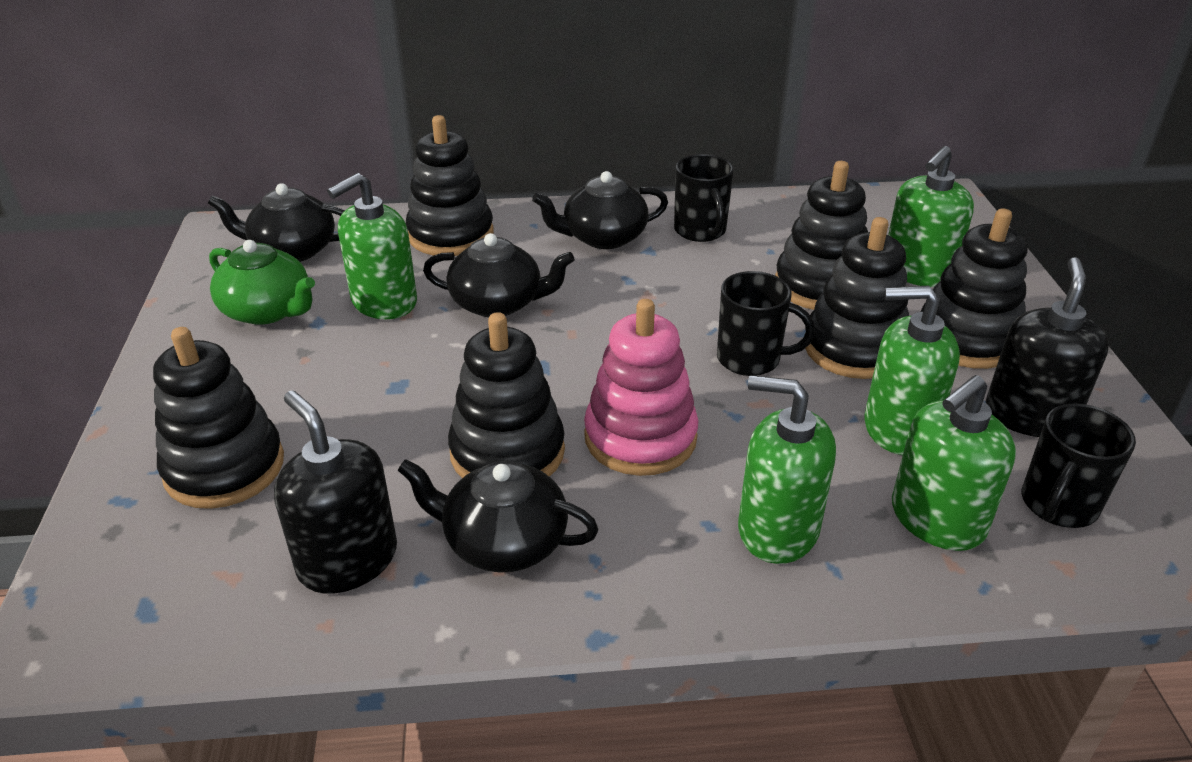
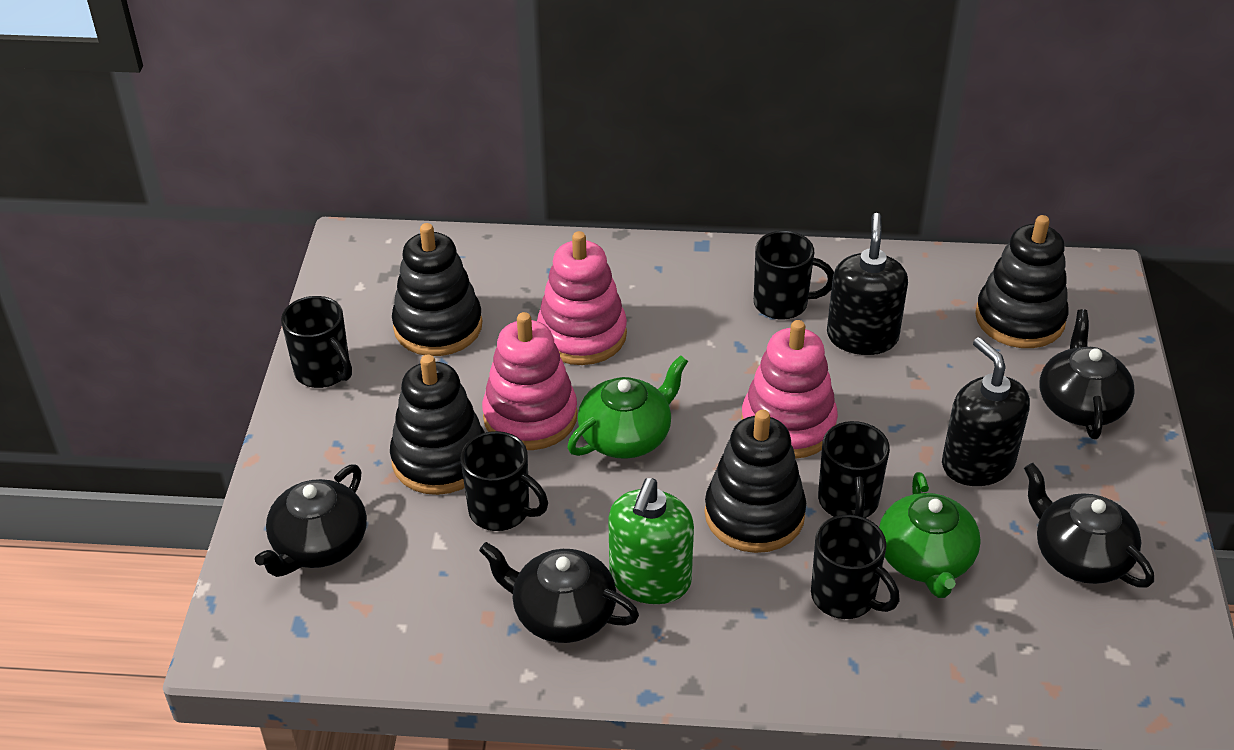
black mug: [674,154,734,242] [717,271,815,376] [1022,403,1136,528] = 3 -> [281,296,352,388] [461,431,548,531] [754,231,834,320] [811,515,899,619] [818,421,890,518] = 5
black stacking toy: [153,327,284,509] [406,115,494,256] [448,312,565,478] [775,161,868,310] [805,217,909,379] [921,208,1028,369] = 6 -> [390,355,485,495] [392,223,482,356] [705,410,806,553] [975,215,1069,348] = 4
green soap dispenser: [327,173,417,319] [738,375,836,564] [864,285,960,455] [888,146,974,287] [892,375,1016,551] = 5 -> [608,478,694,604] = 1
green teapot: [209,240,315,325] = 1 -> [567,355,688,459] [879,472,981,598] = 2
pink stacking toy: [584,299,699,476] = 1 -> [482,312,578,450] [537,231,627,365] [741,320,838,459] = 3

